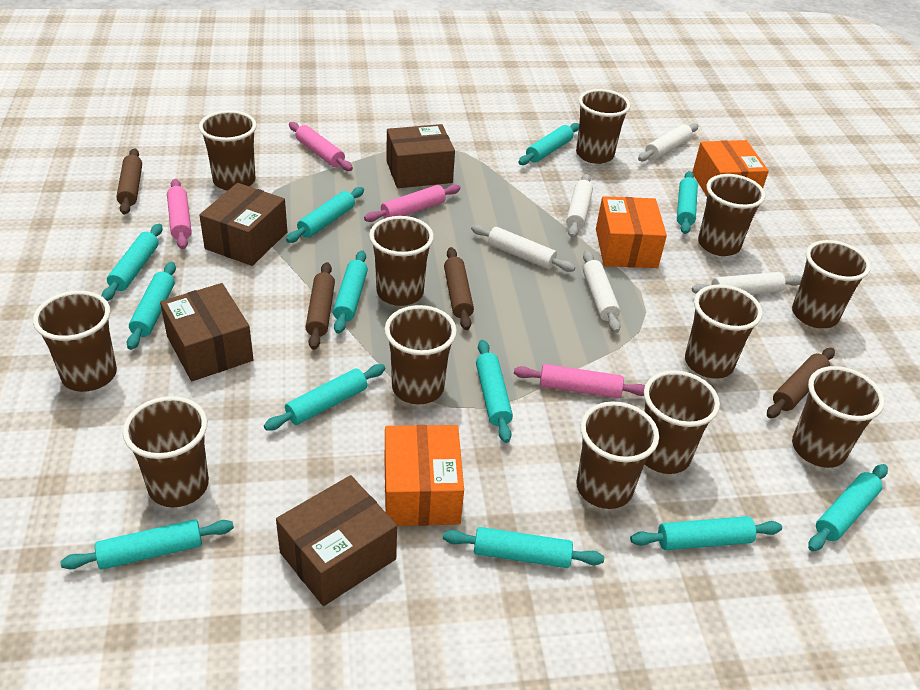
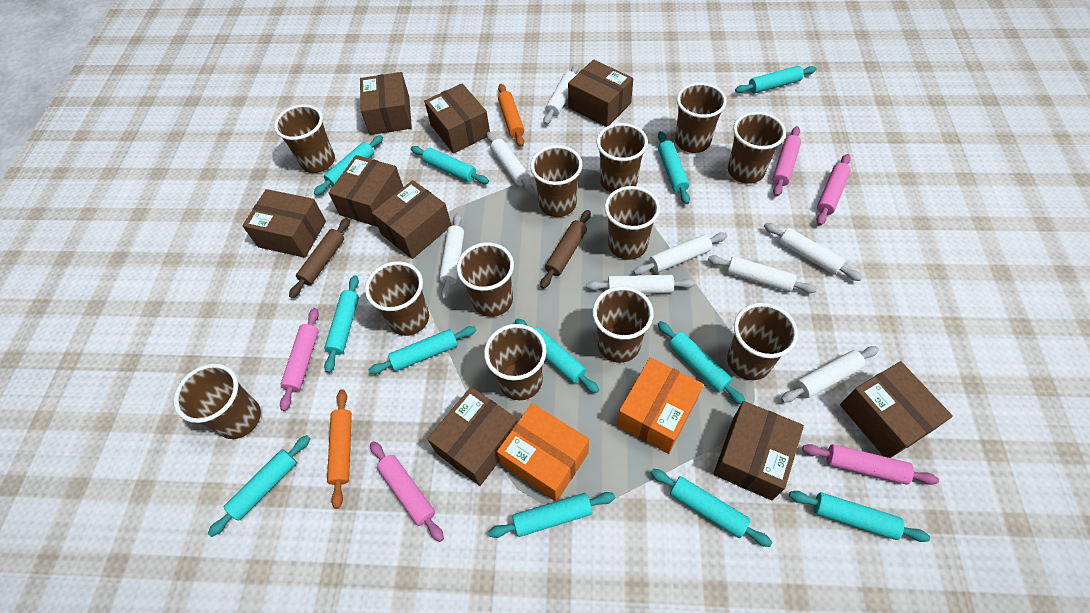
brown box: [160,283,254,381] [199,183,287,266] [276,475,397,606] [386,124,455,188] = 4 -> [242,189,326,258] [329,155,403,227] [360,72,412,135] [372,180,452,259] [424,83,490,153] [427,387,518,486] [568,59,633,127] [713,401,804,500] [840,361,953,458] = 9
brown rolling pin: [116,148,142,215] [305,262,335,350] [444,247,474,330] [767,348,835,418] = 4 -> [289,218,350,298] [540,210,591,289] = 2
orange box: [385,425,464,526] [596,196,667,268] [692,140,769,196] = 3 -> [497,403,589,502] [617,357,703,454] = 2
orange rolling pin: none = 0 -> [327,389,352,509] [498,84,524,147] = 2
pink rolling pin: [167,179,192,249] [289,122,353,171] [364,184,461,222] [514,364,645,398] = 4 -> [280,308,319,411] [370,441,444,542] [773,126,801,197] [802,444,939,485] [816,154,851,226] = 5
white rolling pin: [471,224,575,272] [566,174,593,238] [583,251,621,333] [638,123,699,161] [692,272,802,295] = 5 -> [439,213,464,300] [487,132,534,194] [544,64,579,125] [587,275,696,294] [633,232,727,275] [708,255,817,293] [764,223,862,281] [781,346,879,403] = 8

